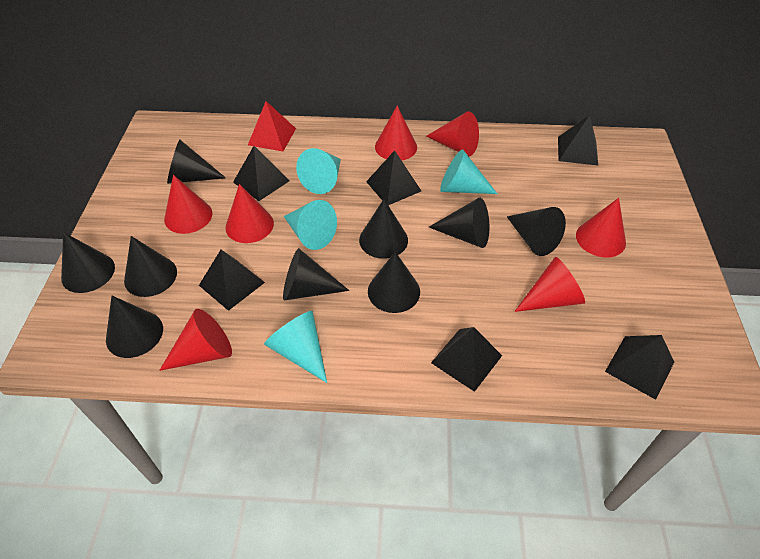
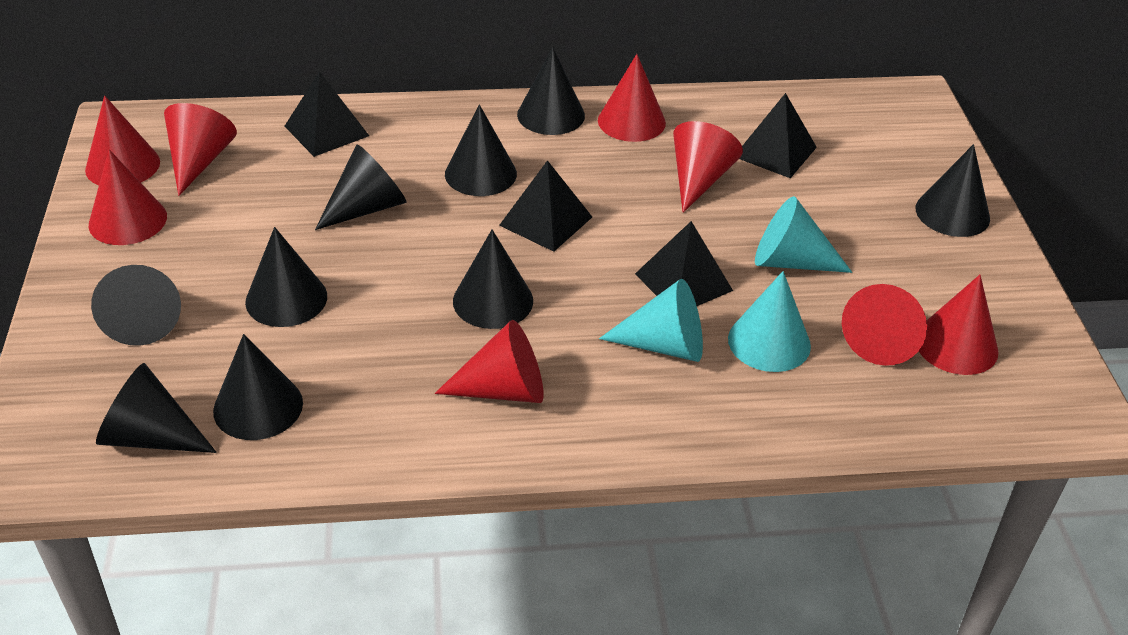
black pyramid: [199,250,265,311] [233,146,290,201] [366,150,421,205] [431,327,502,392] [558,115,598,165] [605,335,674,400] = 6 -> [285,71,369,157] [499,160,592,252] [635,221,733,306] [739,93,817,178] = 4
red cone: [159,309,232,371] [164,175,212,234] [225,184,274,243] [375,106,417,161] [427,111,479,156] [514,257,585,312] [576,198,626,258] = 7 -> [85,96,160,185] [89,149,167,245] [164,103,237,196] [435,320,544,403] [598,54,666,142] [673,121,743,213] [842,284,927,366] [919,275,999,375] = 8
red pyramid: [248,101,296,151] = 1 -> none = 0
turquoise cone: [264,311,327,383] [284,200,337,250] [296,148,341,194] [440,149,497,194] = 4 -> [599,279,703,362] [728,271,811,372] [755,196,852,273] = 3

